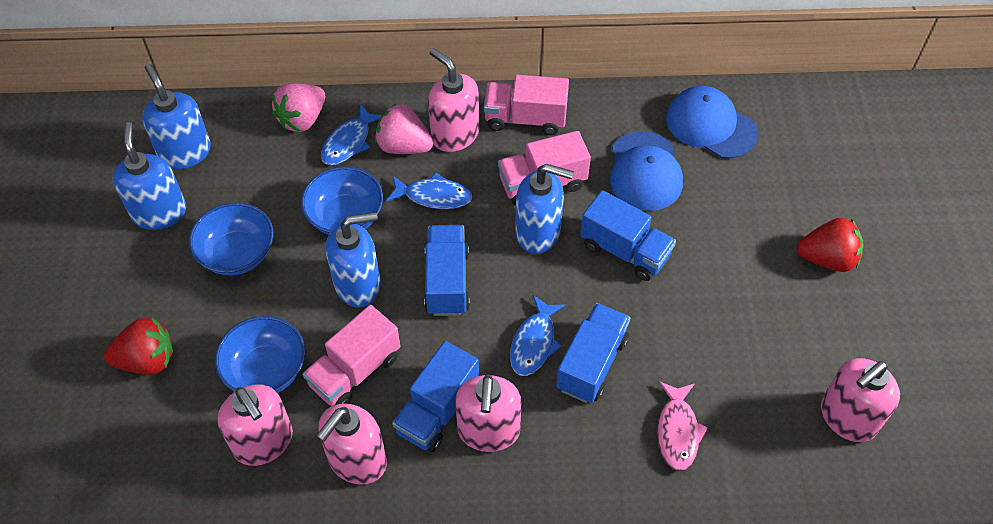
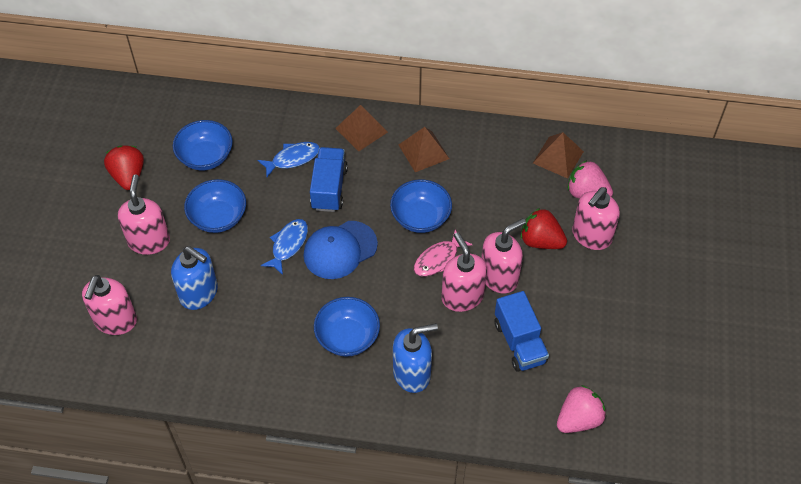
blue bowl: [189,203,274,276] [215,316,305,393] [301,167,383,235] = 3 -> [173,120,233,170] [184,179,246,233] [314,297,380,357] [390,179,452,233] = 4
blue cap: [610,131,683,211] [666,86,758,158] = 2 -> [303,221,378,279] = 1
blue fish: [321,104,382,165] [386,172,472,209] [510,295,565,376] = 3 -> [257,142,320,177] [261,219,308,275] = 2
blue soap dispenser: [112,122,186,230] [142,64,211,169] [326,212,381,307] [515,164,574,254] = 4 -> [171,246,218,310] [393,323,438,393] = 2
blue truck: [392,341,479,452] [424,225,470,316] [556,303,630,403] [580,190,676,281] = 4 -> [310,147,348,212] [495,291,549,372] = 2
brown pyramid: none = 0 -> [335,105,388,151] [399,127,449,172] [533,132,584,179] = 3
pink truck: [303,305,400,406] [484,75,569,135] [498,131,591,205] = 3 -> none = 0

